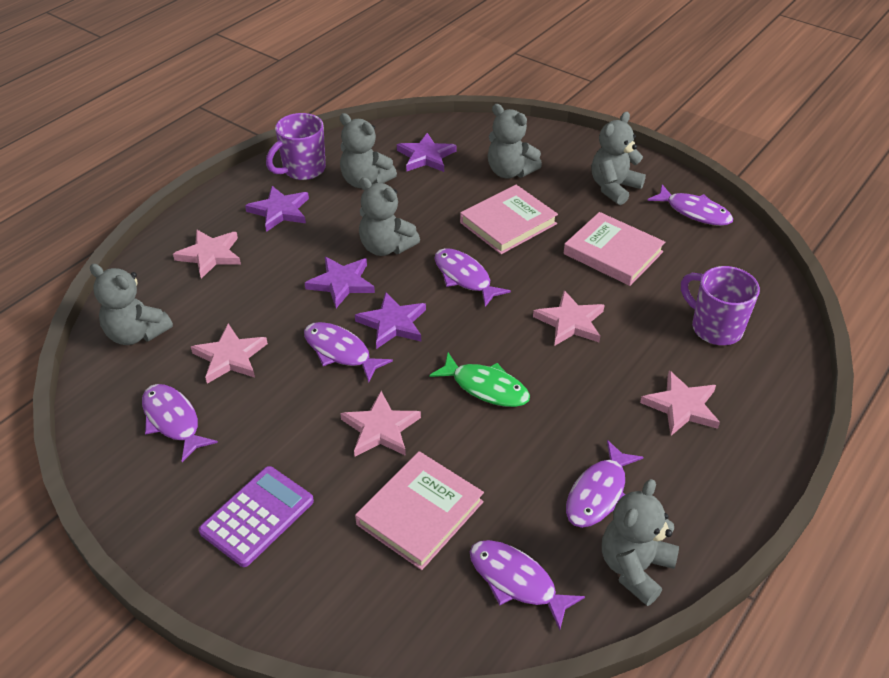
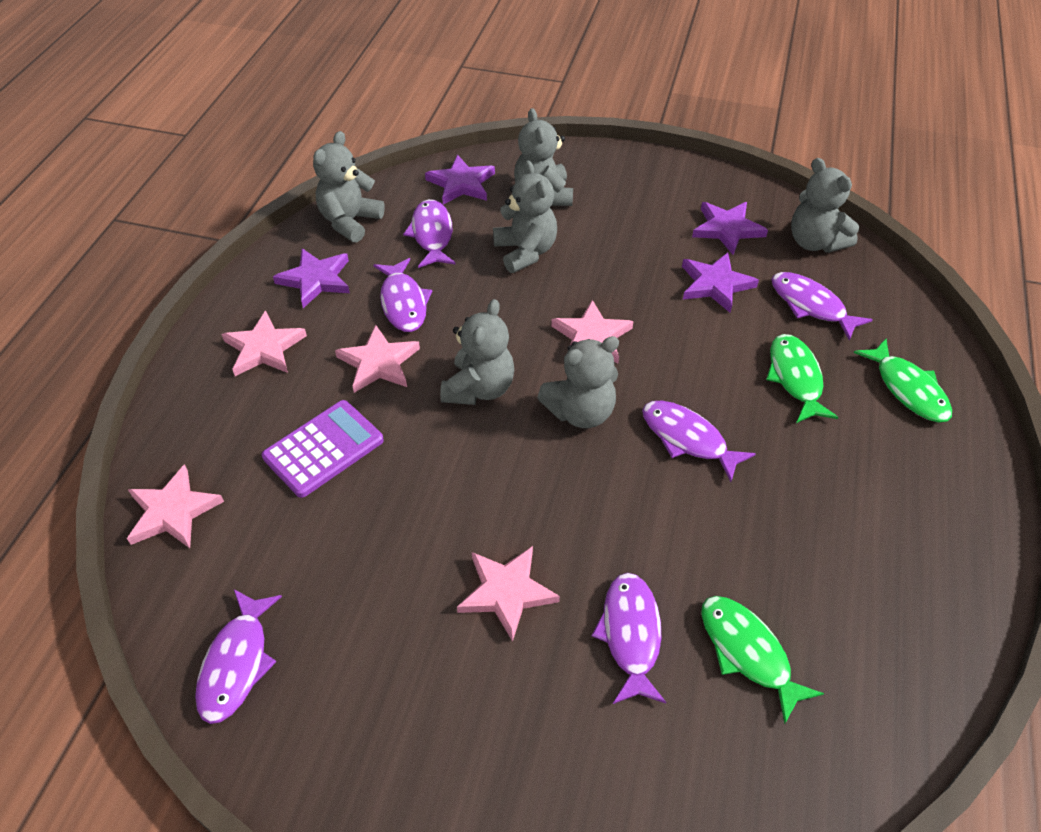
green fish: [429,353,530,407] = 1 -> [701,596,824,724] [766,334,838,423] [854,339,952,422] = 3
pink book: [355,451,484,570] [460,185,558,254] [564,212,665,286] = 3 -> none = 0
purple mug: [266,113,326,180] [681,266,760,345] = 2 -> none = 0

